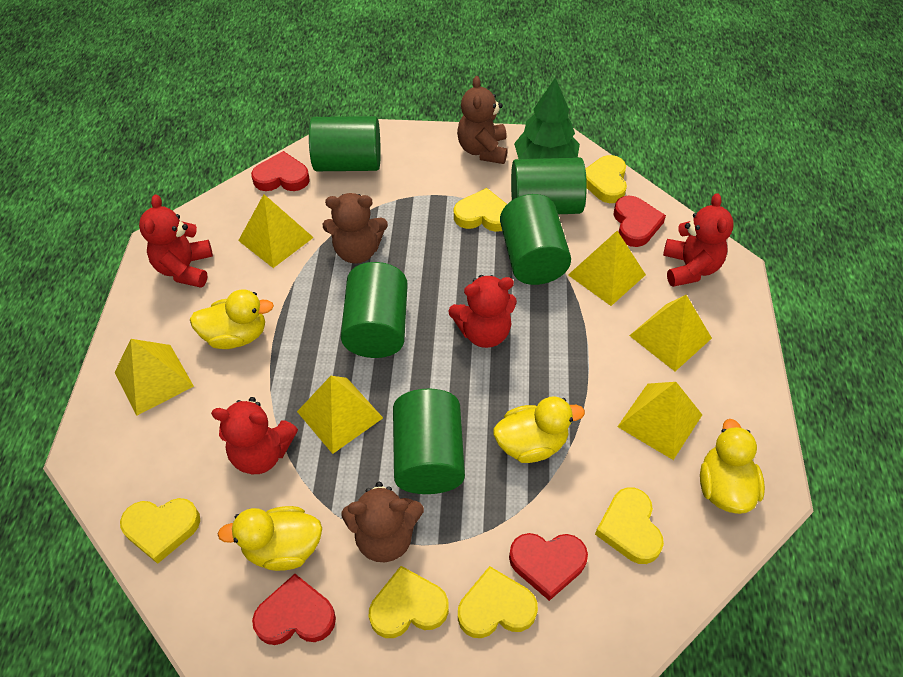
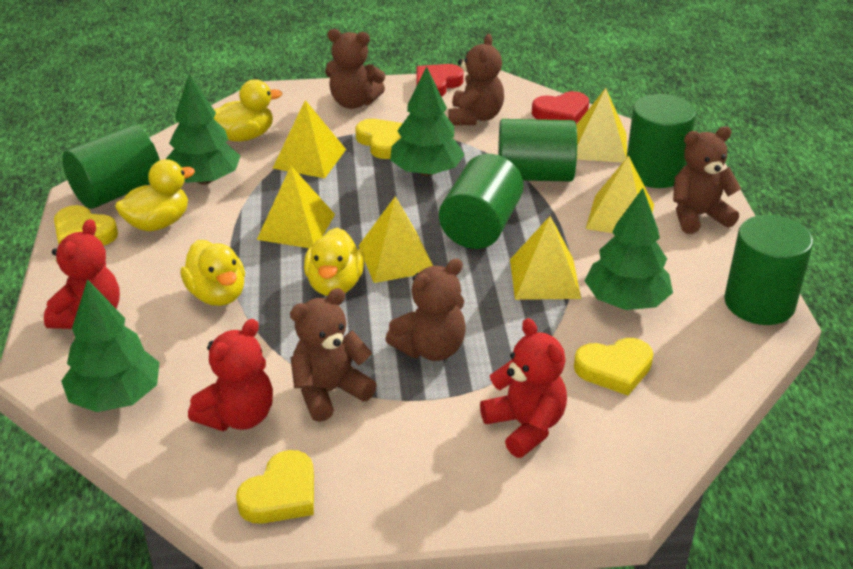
brown teddy bear: [323,193,388,264] [341,482,424,562] [457,76,508,164] = 3 -> [290,288,377,422] [325,29,385,109] [385,258,466,361] [448,34,504,126] [673,126,741,234] = 5
green tree: [514,78,580,159] = 1 -> [61,279,159,412] [166,74,240,185] [390,66,465,176] [585,188,673,310] = 4
red heart: [251,151,310,191] [252,574,336,645] [509,533,588,601] [614,196,666,247] = 4 -> [416,64,464,97] [532,91,589,124] = 2
red teddy bear: [139,194,213,288] [211,397,298,474] [448,275,517,348] [663,193,734,287] = 4 -> [44,219,120,329] [188,319,273,431] [480,318,567,458] = 3
yellow heart: [120,498,200,564] [369,566,449,638] [454,188,507,232] [458,566,538,638] [586,155,627,203] [595,487,664,564] = 6 -> [54,205,118,246] [236,450,314,524] [355,119,403,159] [574,338,653,395] = 4

